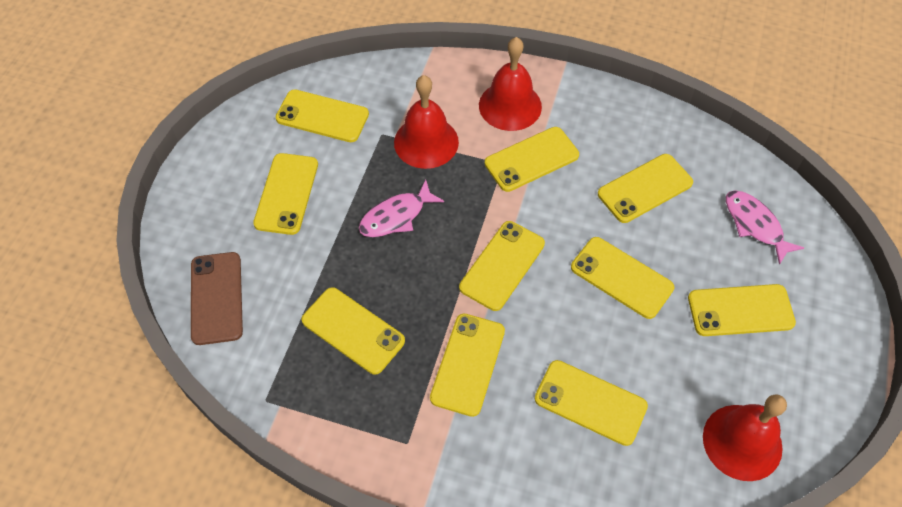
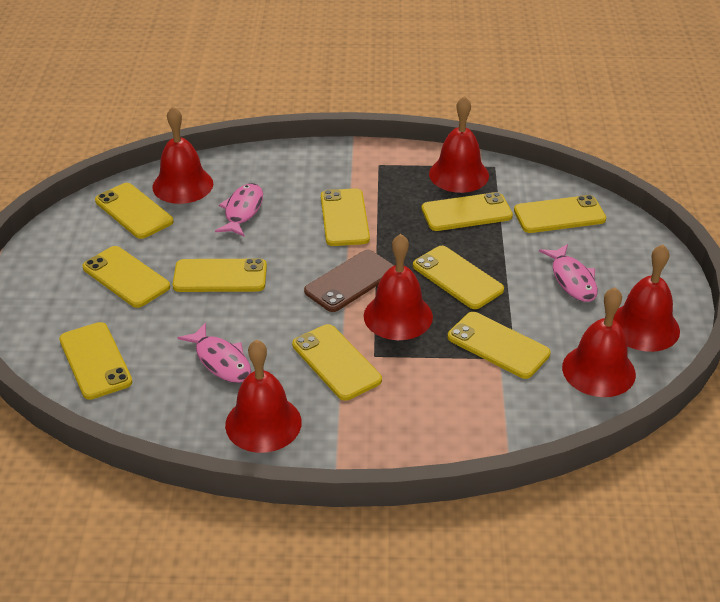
pink fish: [359,180,444,237] [726,191,804,265] = 2 -> [177,323,251,383] [215,183,263,236] [539,244,598,302] = 3
red bell: [394,75,459,169] [479,37,542,131] [703,394,787,481] = 3 -> [152,107,213,204] [225,340,302,453] [364,234,433,340] [429,96,489,193] [562,287,636,397] [613,245,680,352] = 6

